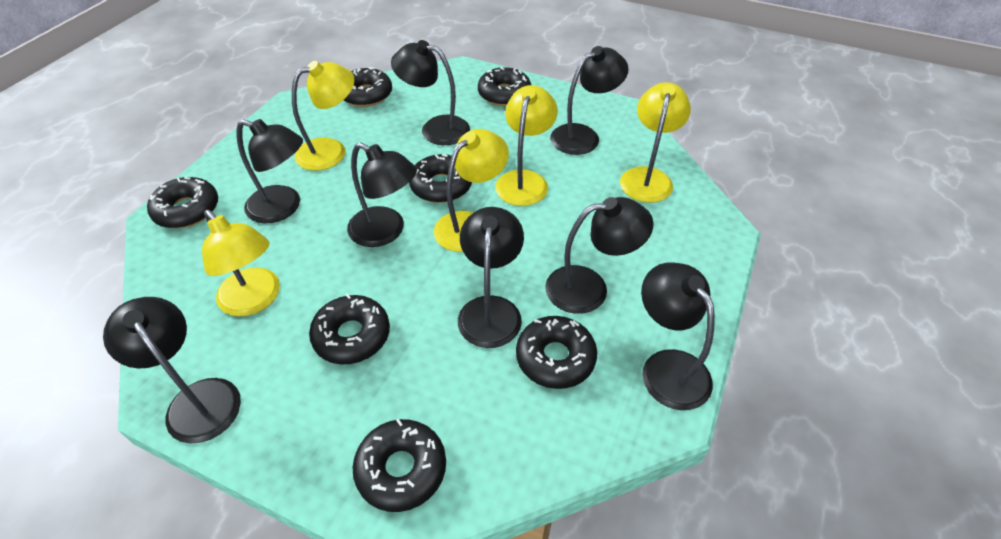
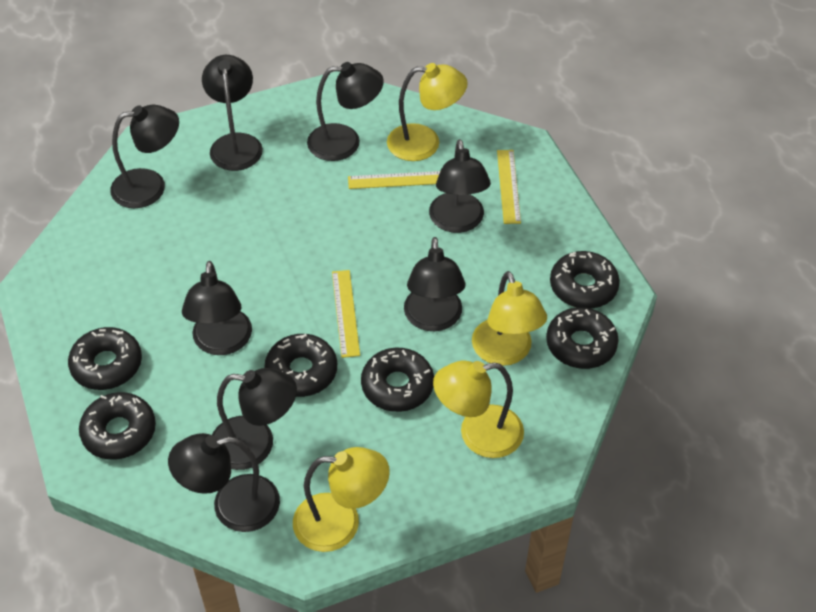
black donut: [147,177,218,228] [309,294,390,364] [344,67,392,107] [353,419,446,512] [409,154,472,203] [478,67,531,106] [516,316,597,389] = 7 -> [68,327,142,390] [79,392,156,460] [265,334,337,397] [361,348,434,412] [546,307,619,369] [550,251,620,309] = 6
yellow lamp: [202,210,280,316] [292,61,355,171] [434,129,509,252] [495,85,558,206] [620,82,691,203] = 5 -> [293,447,390,552] [387,63,468,161] [433,361,524,458] [472,271,547,366] = 4
yellow ruler: none = 0 -> [332,270,360,358] [348,171,440,189] [497,150,521,224] = 3

